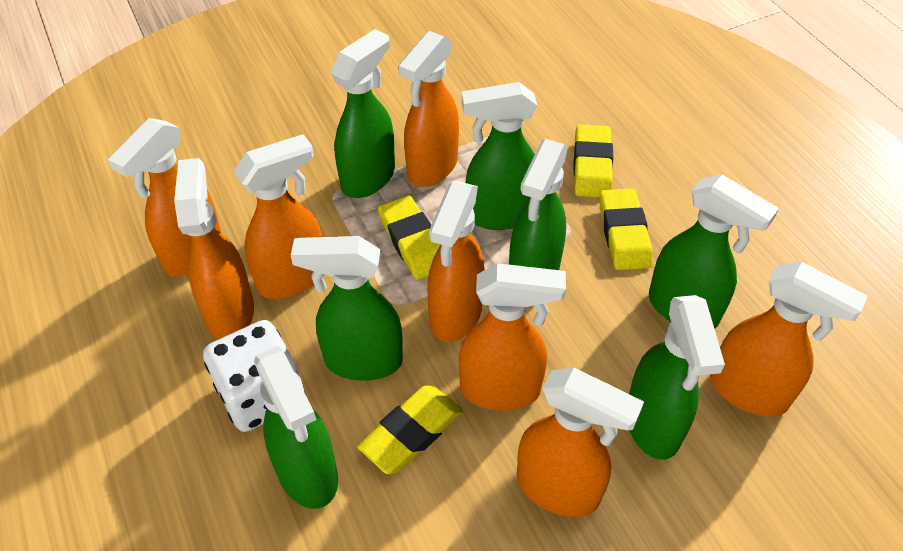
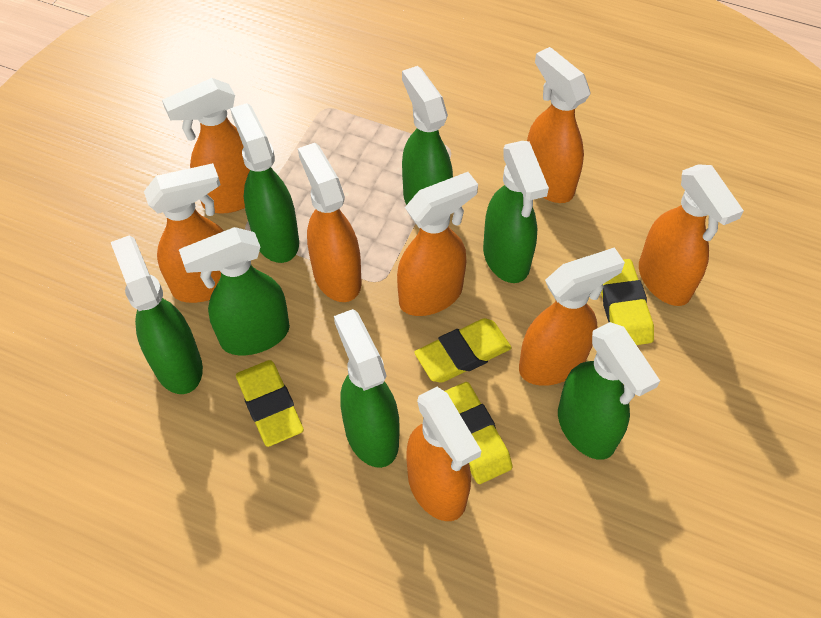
white dice: [203,320,300,432] = 1 -> none = 0

